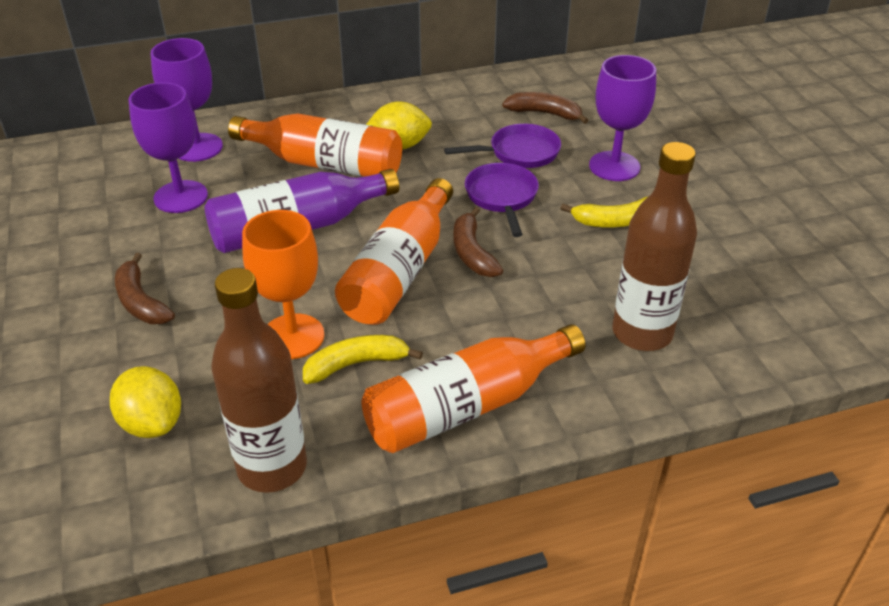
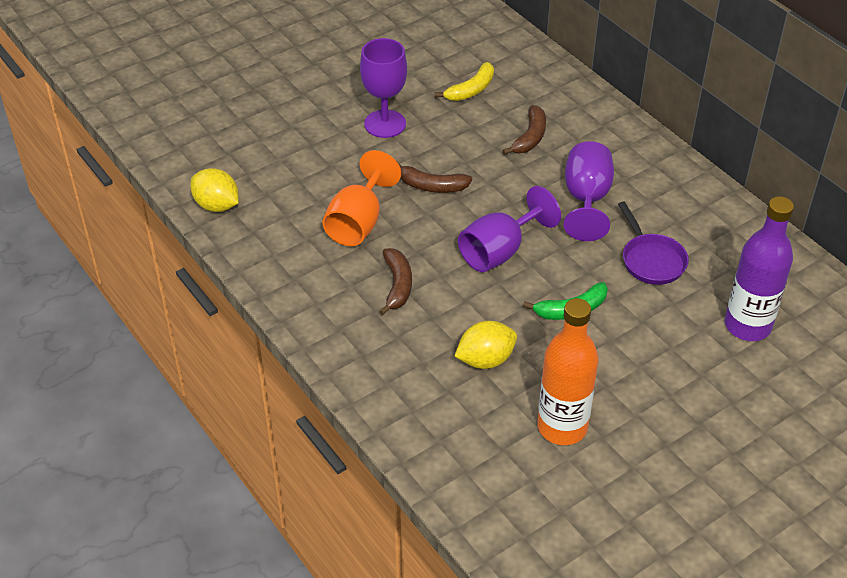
brown bottle: [211,268,307,493] [612,142,697,351] = 2 -> none = 0
green banana: none = 0 -> [523,282,608,320] = 1
orange bottle: [228,113,402,177] [335,178,453,325] [361,324,586,453] = 3 -> [537,298,599,445] = 1
purple pan: [444,124,561,168] [465,163,539,237] = 2 -> [618,201,689,285] = 1
yellow banana: [303,335,423,384] [560,196,649,228] = 2 -> [435,62,494,101] = 1

